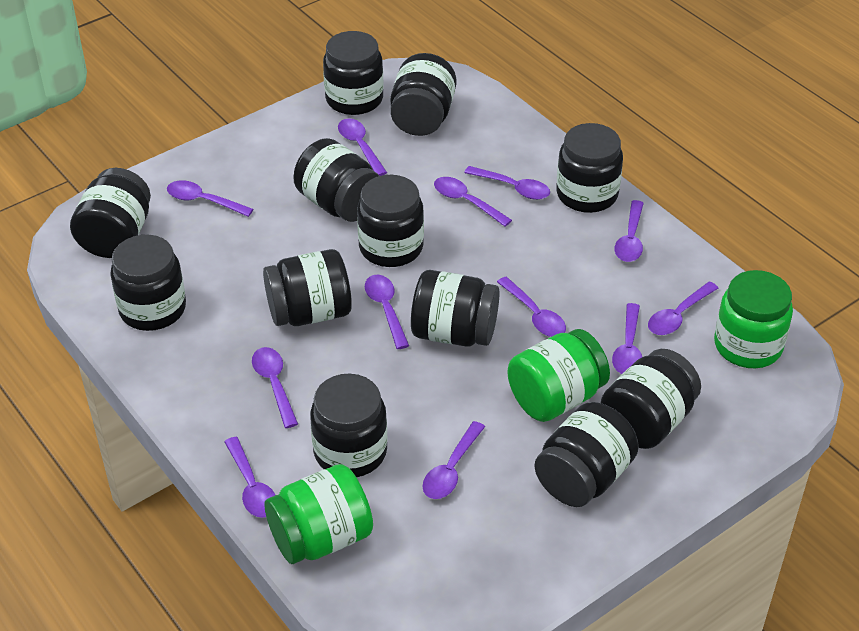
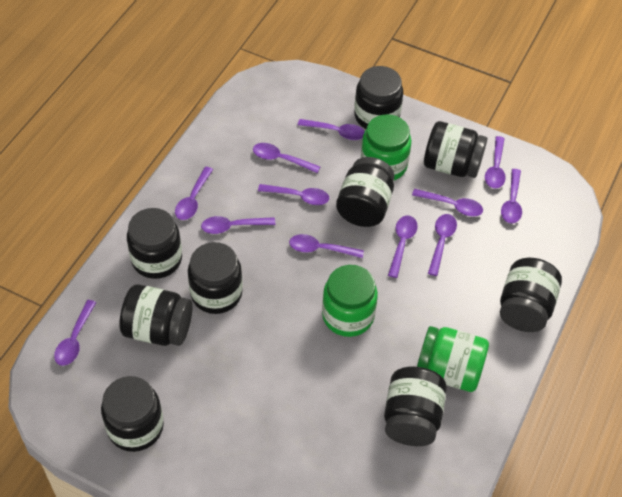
black jar: [70,168,151,258] [110,235,186,331] [263,249,352,326] [293,138,379,222] [310,374,388,477] [323,31,384,115] [357,175,424,267] [390,53,456,136] [411,270,499,347] [534,402,639,507] [556,123,623,213] [601,349,701,449] = 12 -> [101,376,164,452] [119,284,192,346] [127,208,182,279] [188,242,243,314] [336,157,395,227] [354,66,403,129] [384,366,447,446] [424,121,487,178] [500,258,562,332] = 9

